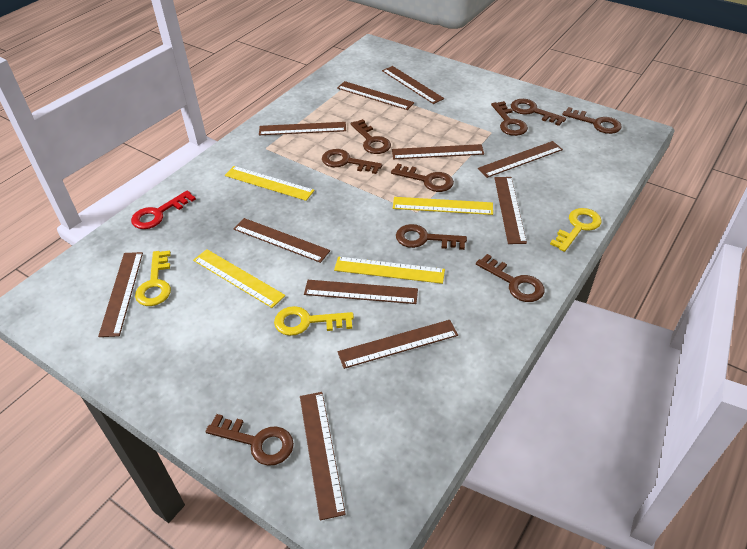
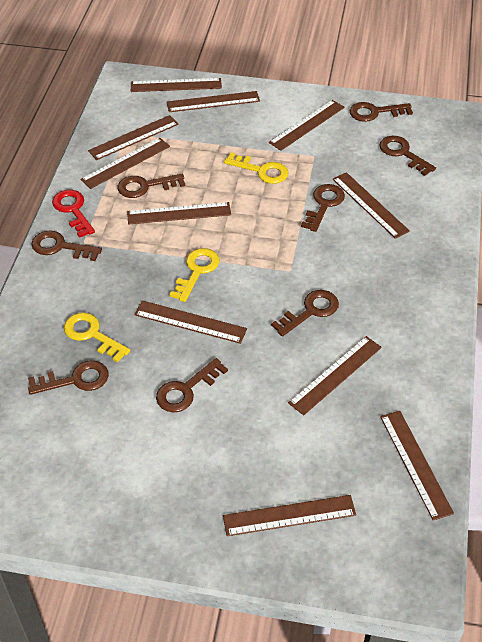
brown key: [206,414,294,466] [322,149,382,174] [350,119,391,154] [391,163,454,192] [396,224,467,250] [476,254,544,302] [491,101,528,136] [511,99,566,126] [562,107,622,134] = 9 -> [28,360,109,395] [31,230,102,261] [117,174,185,198] [156,358,228,412] [271,290,339,337] [301,184,345,232] [349,102,413,122] [379,136,436,176] = 8
yellow ruler: [193,249,285,308] [225,166,315,201] [334,257,445,284] [393,197,493,215] = 4 -> none = 0

